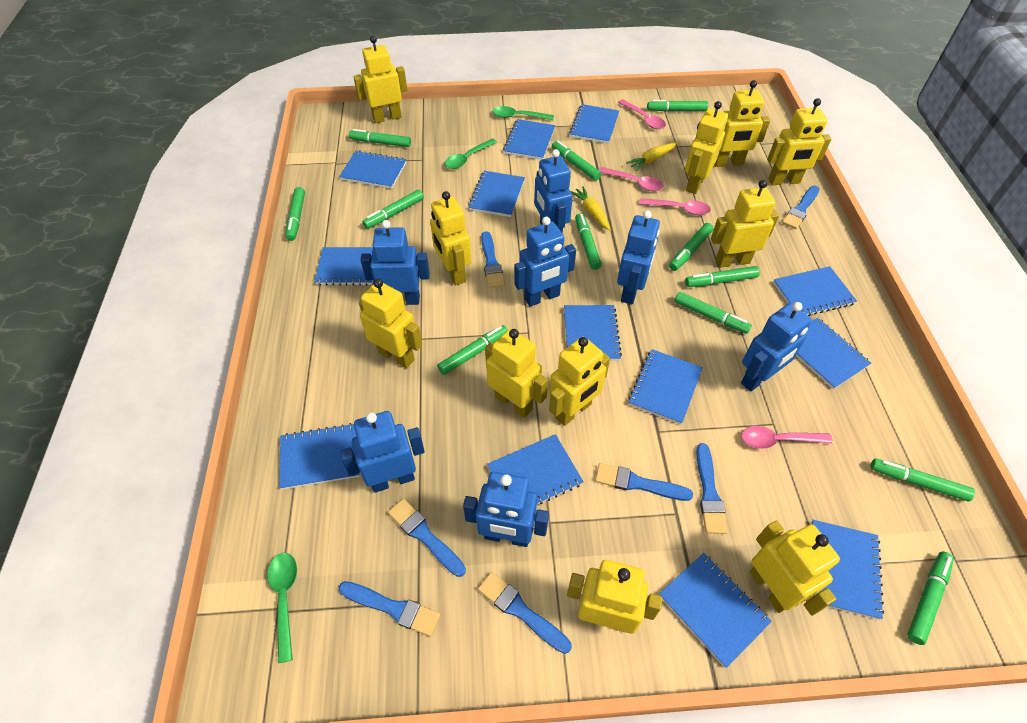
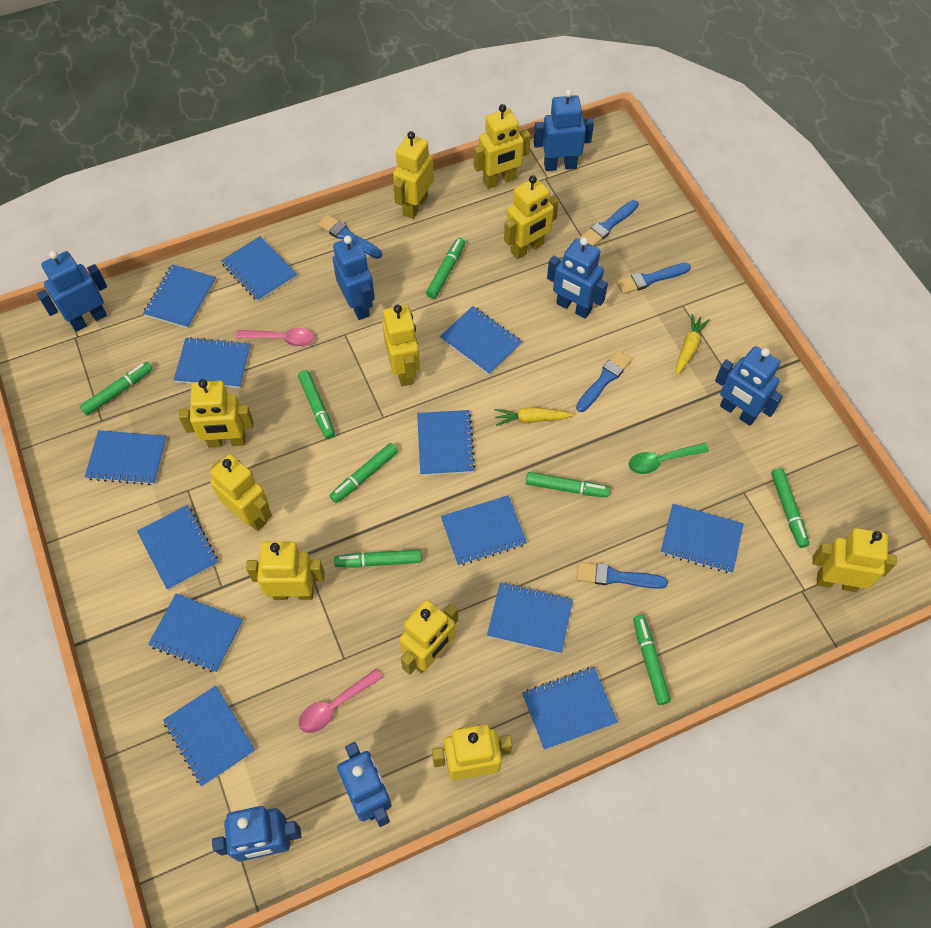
blue brush: [339,581,440,637] [388,498,466,577] [478,572,572,654] [481,231,505,288] [595,463,693,501] [696,443,728,534] [782,186,819,229] = 7 -> [318,214,382,259] [576,350,632,412] [576,562,668,589] [580,200,639,246] [616,263,691,294] = 5
green marker: [286,187,305,241] [349,129,411,147] [362,190,424,229] [437,325,508,375] [552,141,601,180] [575,213,602,270] [647,100,708,111] [669,223,713,271] [674,292,752,334] [685,266,760,287] [871,458,975,501] [907,551,954,645] = 12 -> [80,362,152,415] [298,370,335,439] [330,443,398,503] [334,549,422,568] [426,238,465,299] [526,472,610,497] [633,615,671,705] [771,468,809,548] = 8
green spoon: [267,553,297,663] [444,139,497,169] [492,106,554,120] = 3 -> [629,443,709,474] = 1
pink spoon: [599,167,664,191] [618,99,666,129] [639,198,711,215] [741,426,833,449] = 4 -> [236,328,314,347] [299,669,383,733] = 2
yellow robot: [353,36,407,123] [359,279,422,368] [430,191,472,285] [485,329,548,418] [549,337,610,426] [567,560,663,634] [685,101,728,194] [711,180,779,268] [714,80,770,167] [750,520,840,616] [767,98,832,185] = 11 -> [179,379,254,448] [210,454,272,531] [246,541,325,600] [382,305,420,386] [393,131,434,219] [399,600,458,675] [432,724,513,781] [474,104,531,189] [504,175,559,259] [812,528,897,592] = 10

